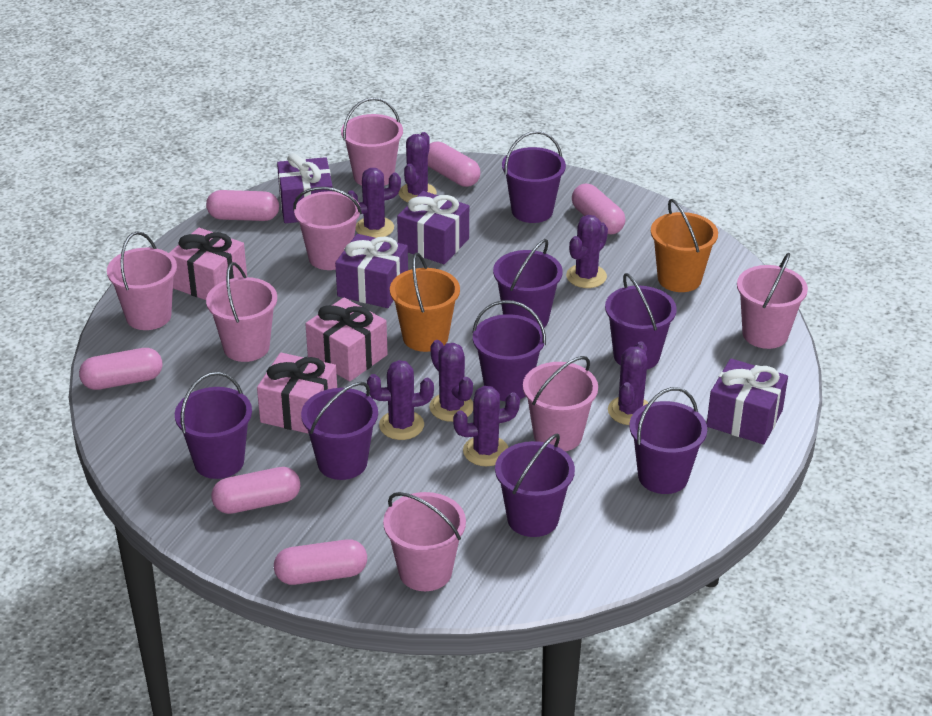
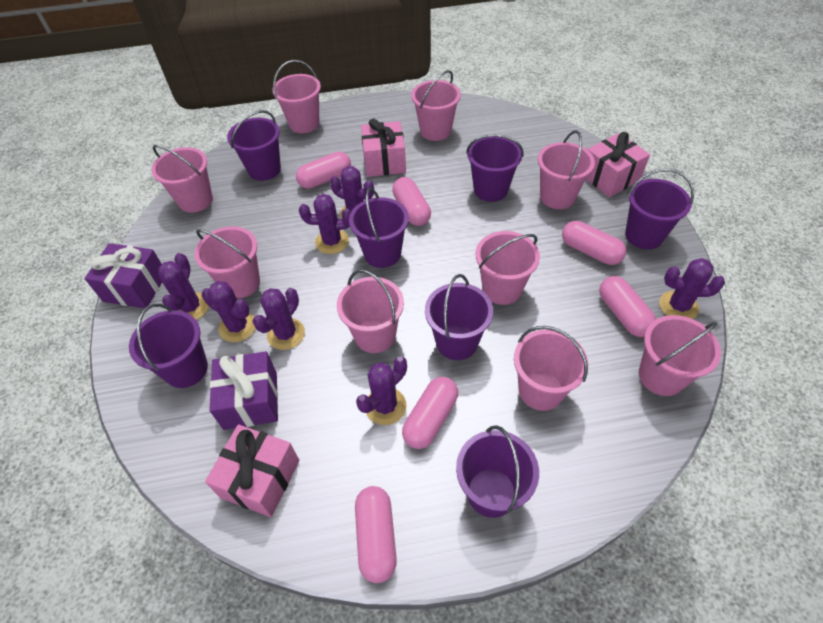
orange bucket: [390,253,460,352] [651,199,718,292] = 2 -> none = 0
pink bucket: [107,232,177,330] [206,262,277,362] [293,187,362,270] [341,97,403,186] [383,492,466,591] [523,356,598,451] [737,253,808,349] = 7 -> [151,145,213,213] [194,227,260,298] [272,60,321,133] [337,269,404,353] [411,70,461,141] [476,231,540,305] [514,326,588,411] [538,130,595,209] [639,315,721,396] = 9
purple bucket: [175,372,252,479] [301,382,378,480] [472,300,546,401] [493,239,563,327] [495,433,575,537] [502,131,566,223] [605,273,677,369] [629,387,707,494] = 8 -> [129,304,208,388] [227,110,281,181] [349,187,409,268] [425,274,493,360] [456,425,539,518] [466,134,524,202] [625,169,694,249] = 7
purple gift: [277,153,333,223] [335,234,408,308] [397,191,469,264] [707,358,788,444] = 4 -> [84,243,162,308] [209,351,278,430] = 2

